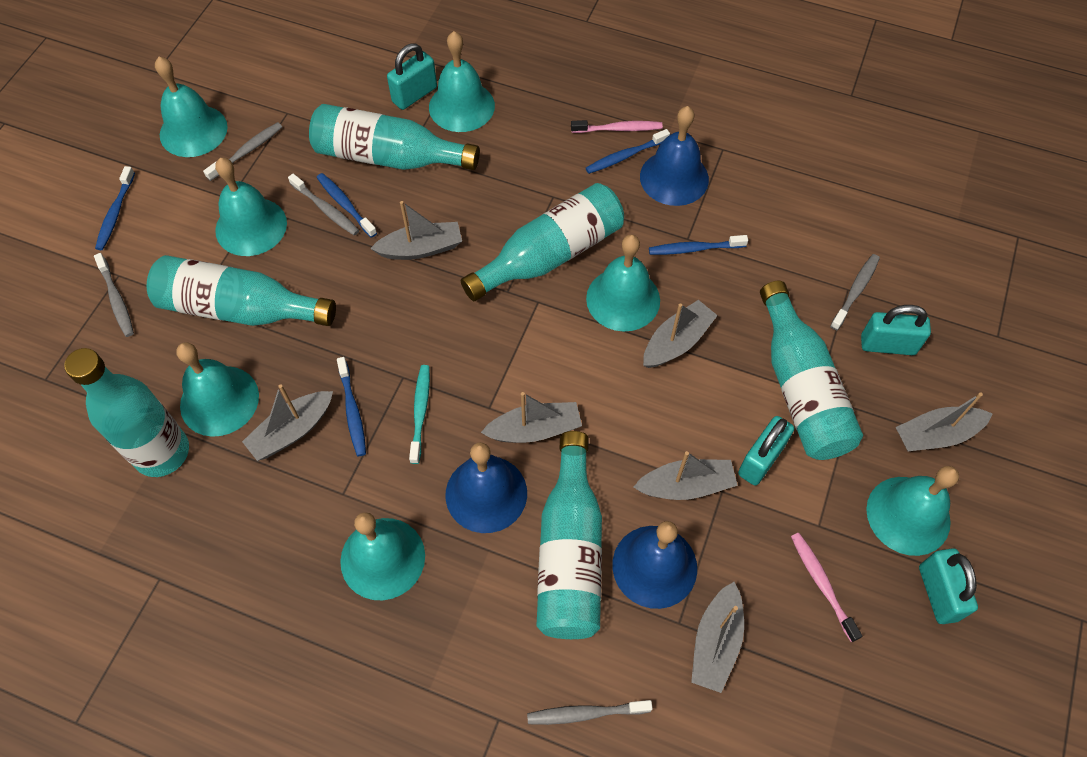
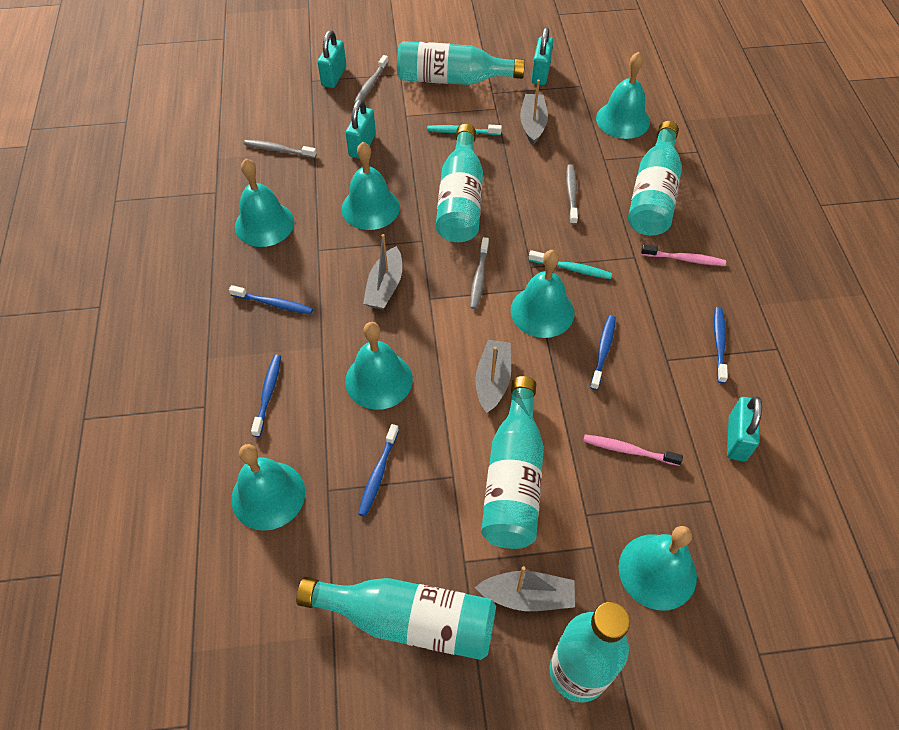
blue bell: [446,442,527,533] [613,521,697,609] [640,106,709,206] = 3 -> none = 0
grey boat: [242,384,333,461] [370,201,462,260] [481,392,582,443] [633,451,738,500] [643,300,718,368] [691,582,744,693] [896,392,993,451] = 7 -> [363,234,402,310] [475,340,511,413] [475,566,575,611] [520,80,548,145] = 4
grey toothbrush: [94,253,134,337] [203,122,282,181] [288,174,359,235] [527,700,653,725] [830,254,880,330] = 5 -> [244,140,317,158] [354,55,388,104] [470,237,489,309] [566,164,578,225] = 4
turquoise toothbrush: [409,365,430,464] = 1 -> [427,125,502,135] [529,250,612,279] = 2

